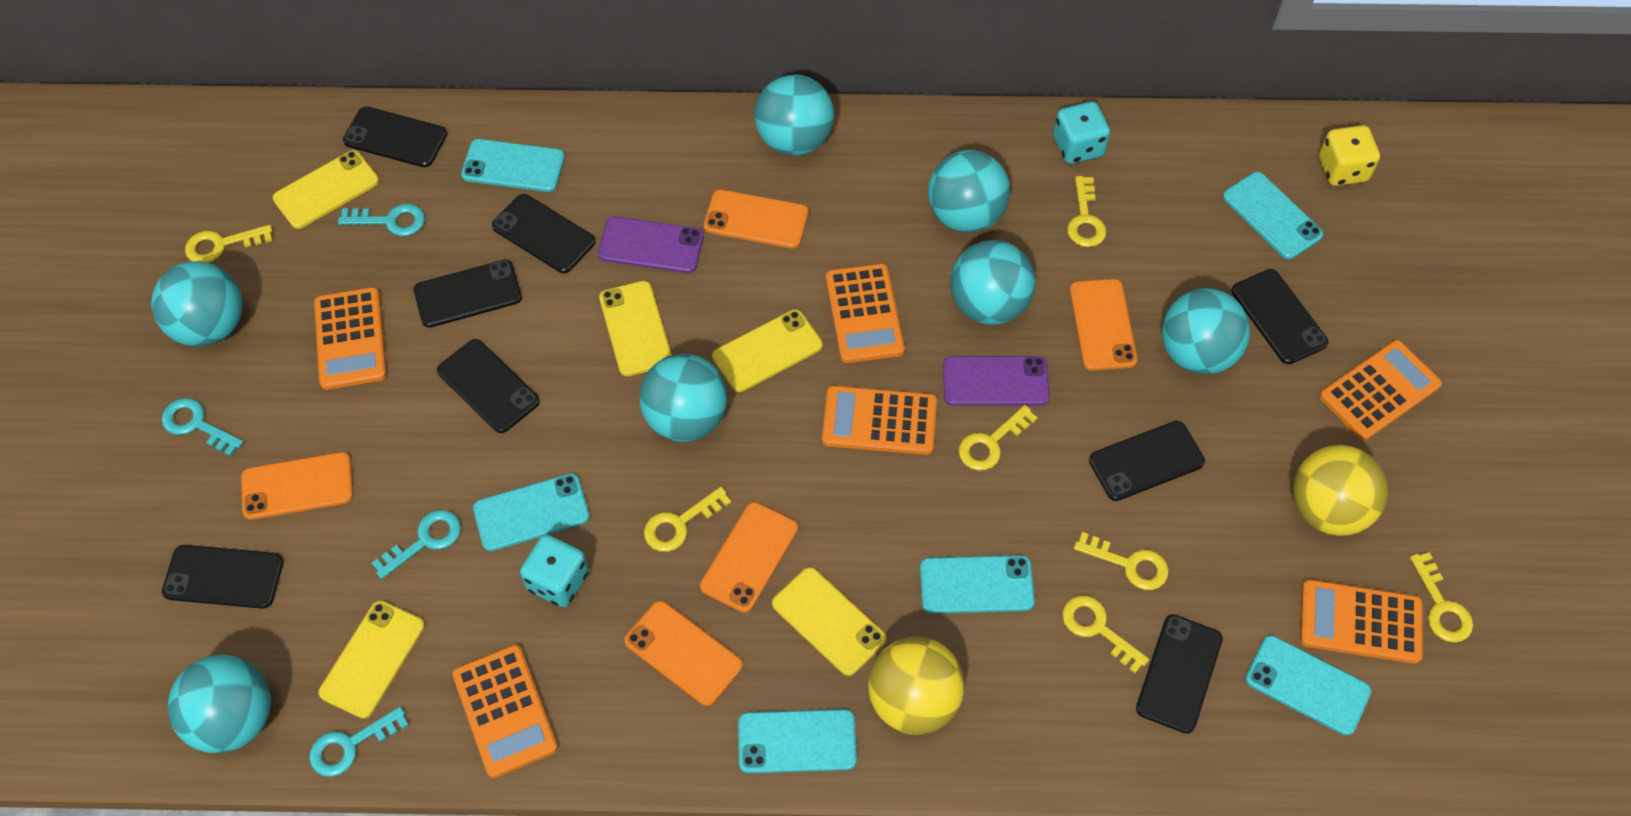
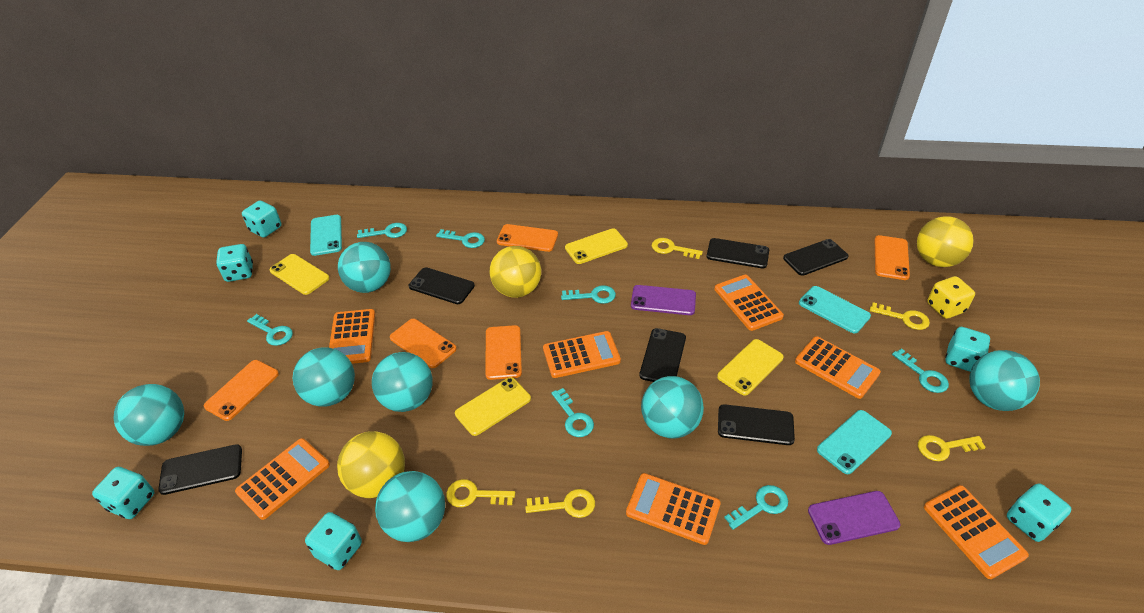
black phone: [162,545,284,608] [343,107,447,167] [414,259,522,328] [437,339,540,433] [492,194,595,273] [1089,421,1205,501] [1136,614,1223,734] [1232,269,1328,364] = 8 -> [158,444,242,495] [409,267,475,304] [639,328,686,382] [707,238,769,269] [718,404,795,445] [783,239,848,276] = 6
orange calculator: [314,287,387,390] [452,645,558,778] [822,385,937,455] [826,263,905,363] [1300,579,1423,664] [1319,340,1442,441] = 6 -> [235,438,330,520] [329,309,375,364] [543,331,621,378] [626,473,721,545] [714,275,784,331] [795,336,881,399] [924,485,1029,579] = 7
turquoise dice: [520,534,589,607] [1053,101,1110,164] = 2 -> [92,467,155,519] [216,244,253,282] [242,200,282,238] [305,512,362,570] [945,327,990,372] [1007,483,1072,542] = 6
turquoise key: [162,398,243,456] [309,707,409,777] [338,204,425,236] [372,510,461,579] = 4 -> [247,314,293,346] [357,223,407,238] [436,229,485,248] [552,388,594,437] [561,285,616,304] [724,485,788,530] [892,348,949,393] = 7
turquoise phone: [461,139,565,192] [473,473,590,551] [738,709,857,773] [920,555,1035,614] [1223,172,1323,259] [1245,635,1371,736] = 6 -> [310,215,342,256] [799,286,871,333] [817,410,892,475] = 3
yellow ball: [868,637,965,735] [1293,445,1388,536] = 2 -> [337,431,405,498] [490,246,541,298] [917,216,974,267] = 3
yellow key: [185,225,273,263] [644,487,731,552] [958,405,1038,471] [1062,596,1149,673] [1067,176,1106,247] [1074,532,1169,590] [1410,552,1473,642] = 7 -> [447,479,515,507] [525,489,595,518] [652,238,703,259] [870,302,930,330] [918,435,986,461] = 5
yellow phone: [273,150,379,229] [319,600,425,719] [599,281,672,376] [712,309,823,392] [772,567,886,676] = 5 -> [269,254,330,295] [455,377,531,436] [565,228,628,264] [717,339,784,396] = 4

